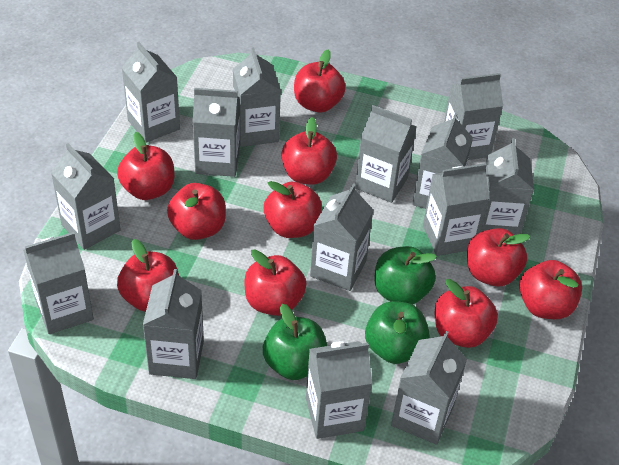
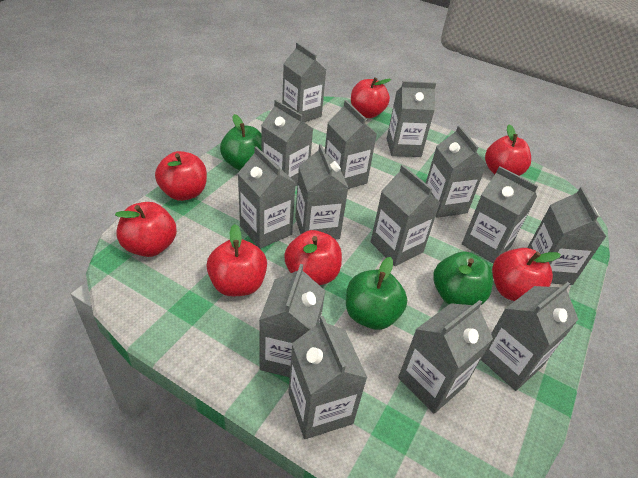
red apple: [117,132,174,200] [117,239,179,312] [167,183,226,240] [244,249,306,316] [264,181,322,238] [281,117,337,185] [294,50,346,113] [435,279,498,348] [467,228,530,286] [519,260,582,319] = 10 -> [115,202,177,257] [155,151,207,201] [206,224,267,296] [284,230,342,285] [351,77,391,118] [485,124,531,176] [492,248,561,301] = 7

